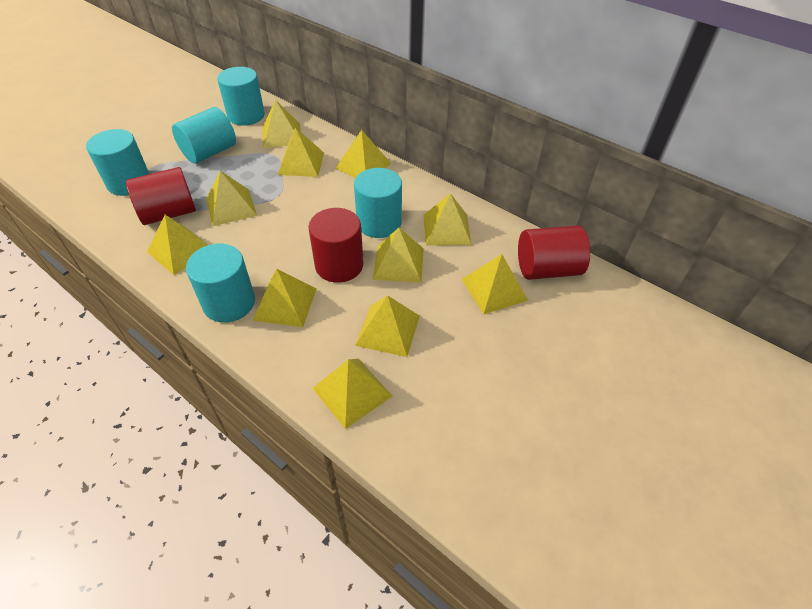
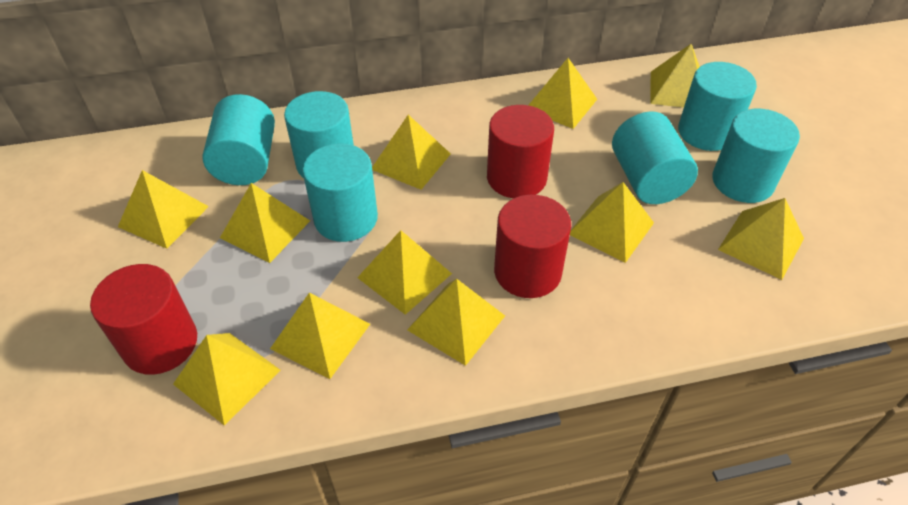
turquoise cylinder: [86,129,149,196] [172,107,236,164] [186,244,255,323] [217,67,265,125] [354,168,402,238] = 5 -> [202,94,275,185] [284,91,354,178] [303,144,378,242] [612,111,698,204] [678,62,757,151] [712,109,800,203] = 6

